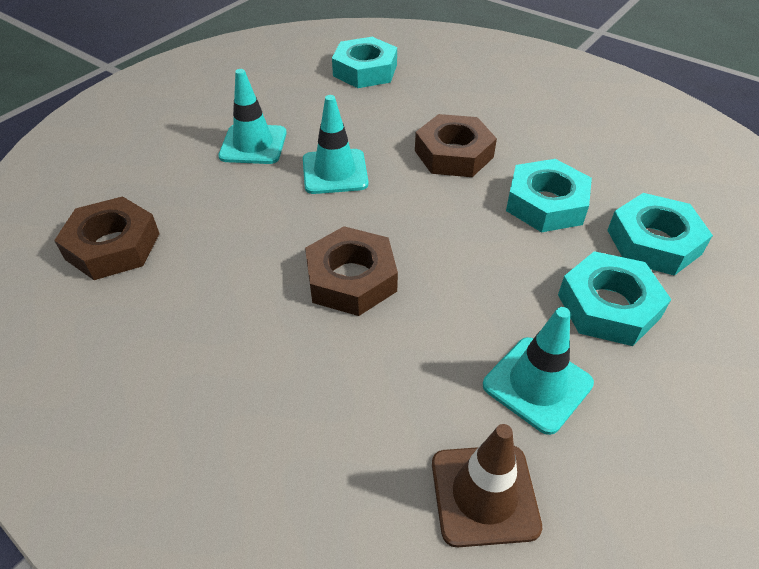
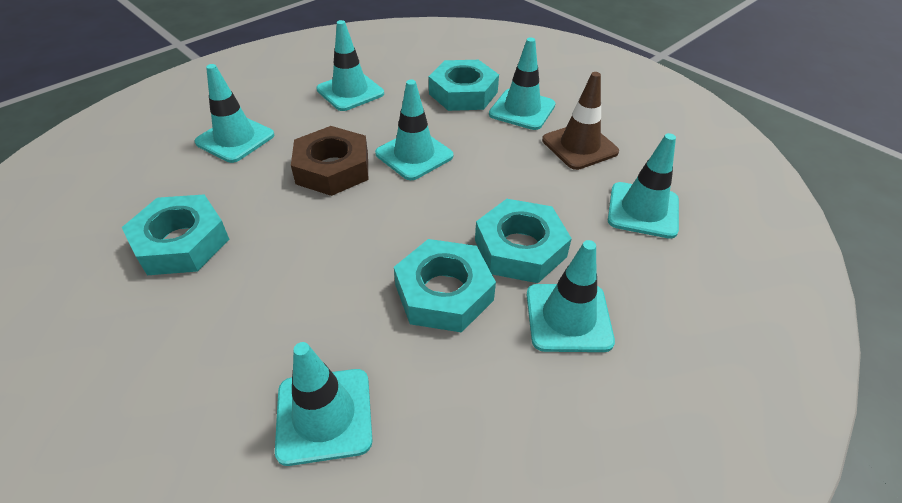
brown nut: [54,196,160,280] [305,226,398,316] [415,114,497,177] = 3 -> [291,126,368,196] = 1
turquoise traffic cone: [218,69,287,164] [303,95,369,194] [483,307,594,435] = 3 -> [195,64,274,163] [275,342,372,466] [316,20,384,111] [375,80,453,180] [489,37,555,130] [527,240,615,352] [608,133,679,239] = 7

